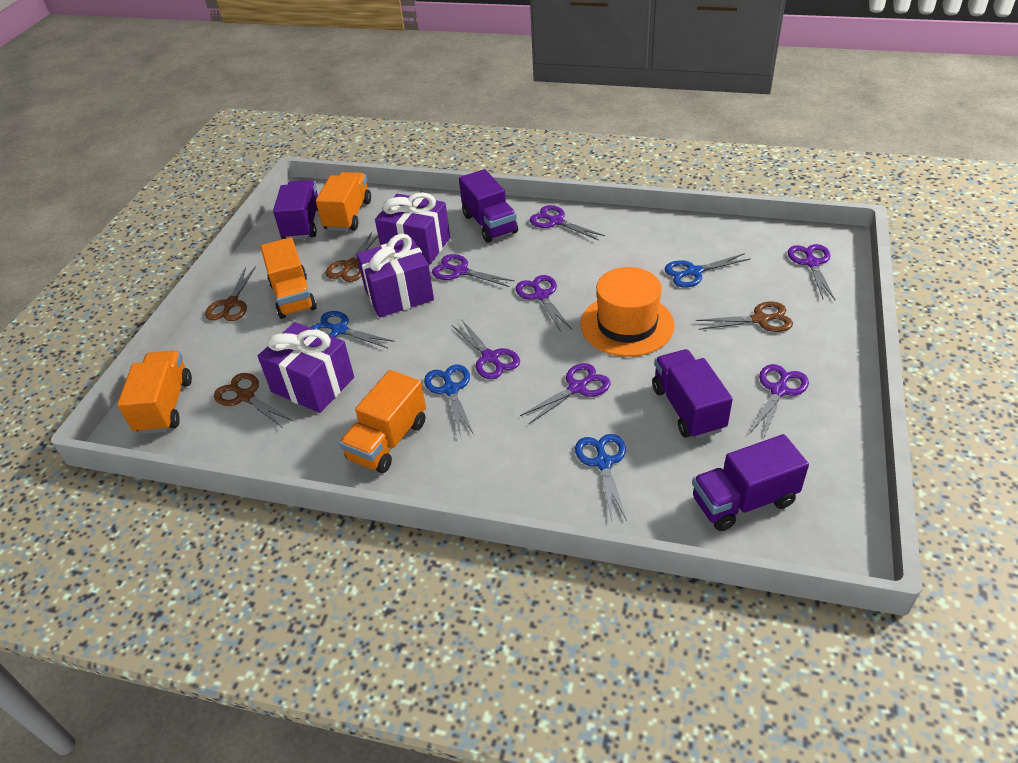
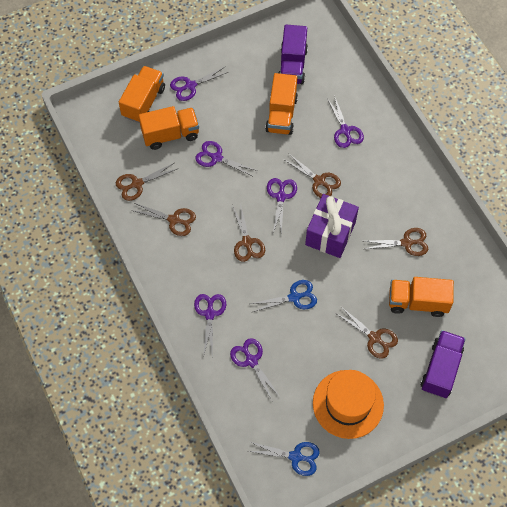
blue scissors: [311,311,395,348] [424,365,474,437] [575,434,627,521] [664,253,750,287] = 4 -> [249,442,320,476] [250,280,317,312] = 2
brown scissors: [205,266,256,321] [214,373,293,428] [325,232,378,282] [696,301,793,332] = 4 -> [116,163,177,201] [131,203,196,236] [232,203,265,262] [283,153,341,198] [335,307,398,359] [364,228,428,256] = 6
purple gift: [258,322,354,413] [357,234,434,317] [375,192,450,264] = 3 -> [305,194,359,258] = 1
purple scissors: [432,254,515,287] [452,320,520,379] [516,275,572,332] [520,363,611,424] [529,205,605,241] [750,364,809,437] [788,244,835,300] = 7 -> [170,66,228,101] [194,294,226,357] [195,141,258,177] [230,338,281,402] [267,178,297,236] [327,95,364,148] = 6
purple truck: [273,180,318,240] [459,169,518,242] [652,349,733,439] [692,434,809,531] = 4 -> [279,25,308,84] [421,330,466,398] = 2

